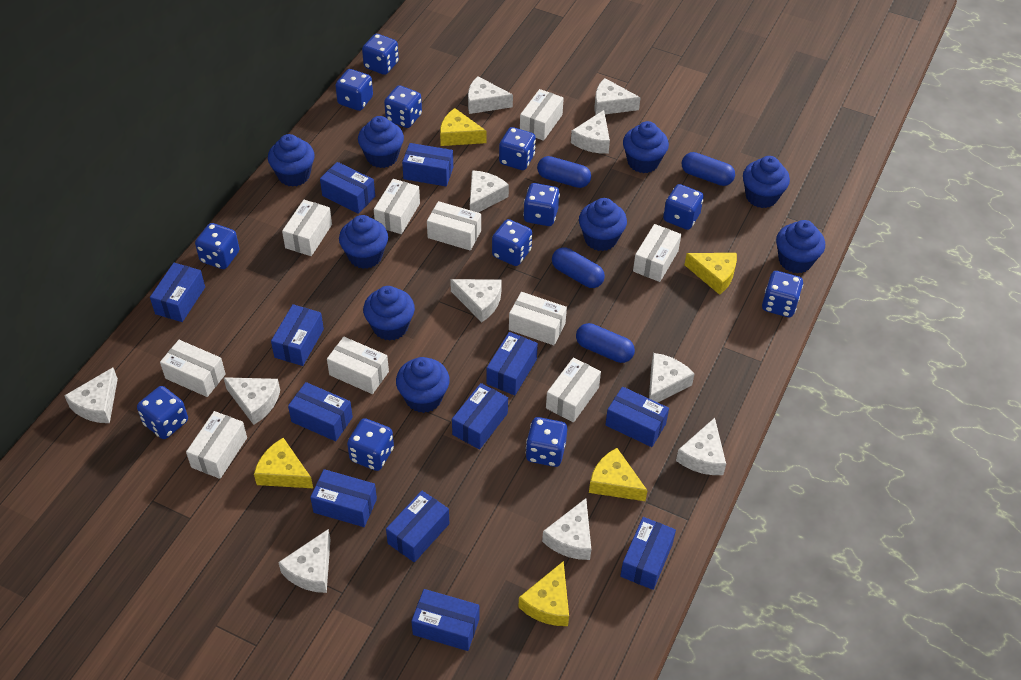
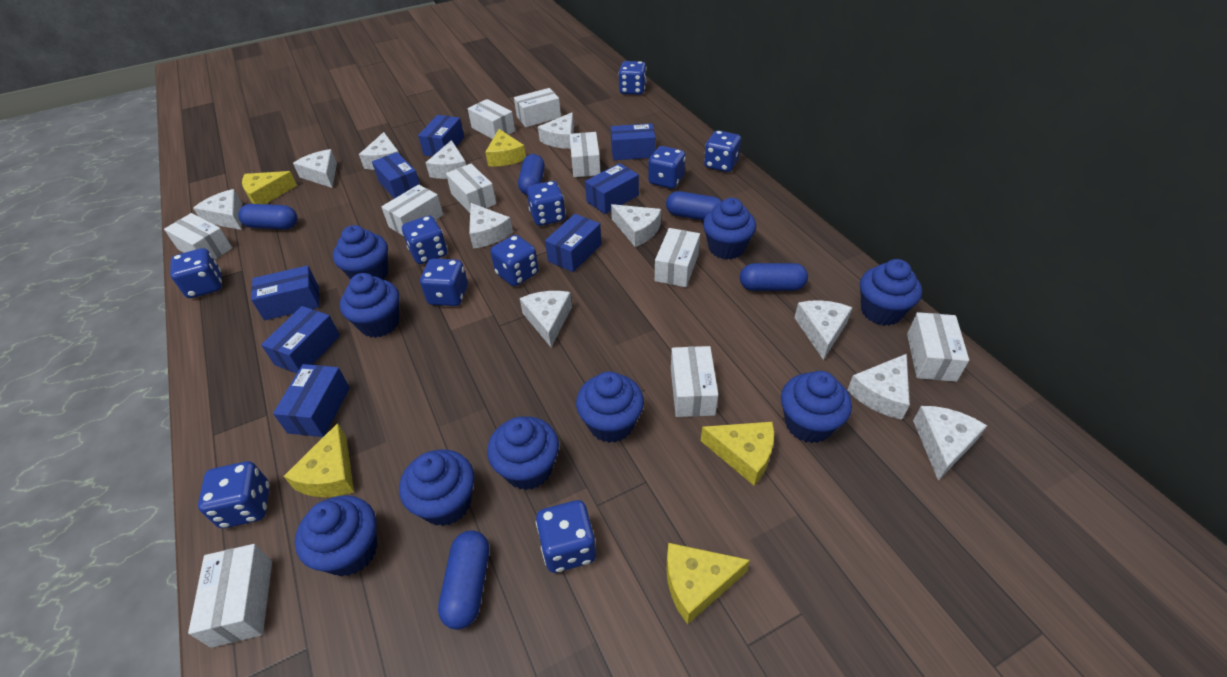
blue box: [150,263,205,322] [271,304,324,366] [288,382,353,441] [310,469,377,527] [320,162,375,214] [386,491,449,562] [402,143,453,186] [411,589,479,651] [452,383,508,450] [486,332,538,395] [605,387,669,447] [620,517,676,590] = 12 -> [251,265,319,320] [261,306,340,373] [273,364,350,437] [372,152,420,199] [418,115,464,156] [545,214,602,272] [585,163,639,214] [611,123,655,160] = 8
blue capsule: [537,156,591,188] [552,247,605,288] [576,323,635,363] [682,152,735,186] = 4 -> [238,204,297,229] [438,530,489,630] [518,154,545,195] [666,191,722,220] [740,263,808,291] = 5
blue dice: [137,386,188,439] [195,223,239,269] [335,69,373,111] [347,418,394,471] [362,34,399,75] [384,85,422,128] [492,219,532,266] [499,127,536,170] [523,183,560,226] [526,417,567,467] [663,184,704,230] [762,271,803,317] = 12 -> [170,248,222,298] [198,461,270,528] [402,216,447,264] [420,259,468,306] [490,235,539,286] [527,181,566,226] [536,500,596,573] [618,61,647,95] [648,146,686,189] [704,130,741,172] = 10

